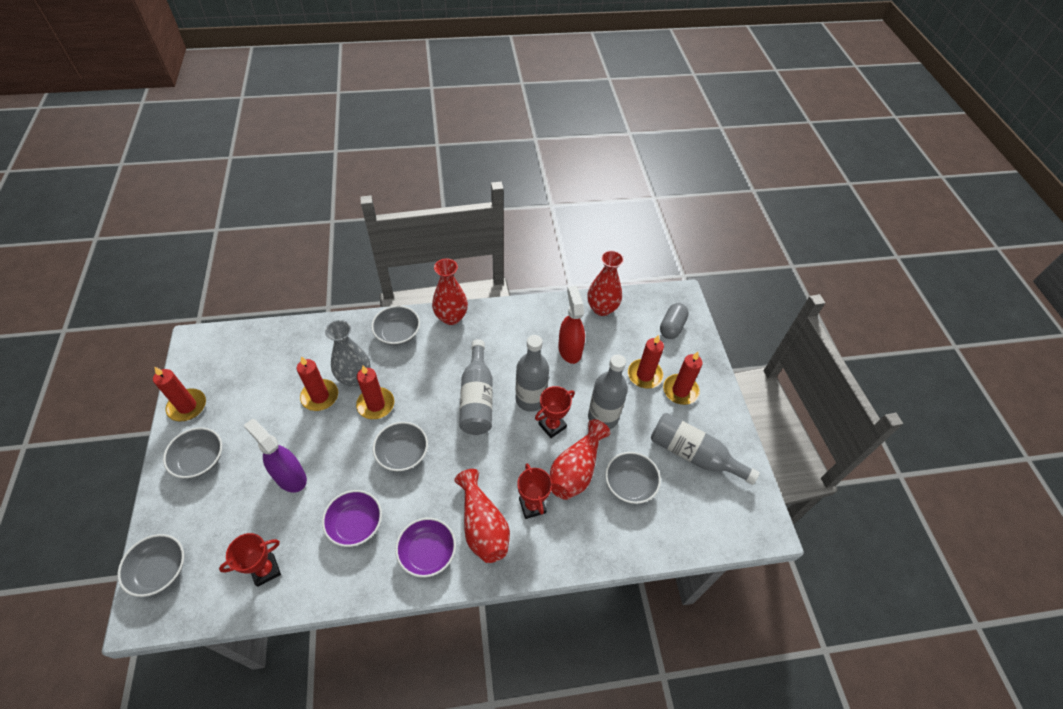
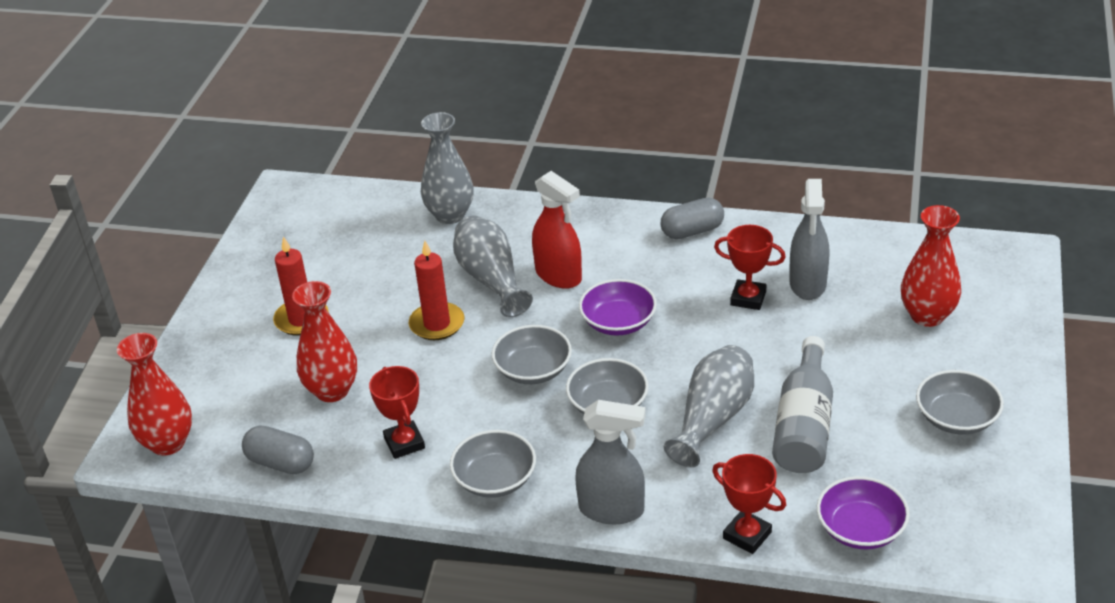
grey bottle: [459,339,493,435] [516,335,549,412] [588,354,628,429] [651,413,760,485] = 4 -> [772,336,833,473] = 1
grey bowl: [118,534,184,597] [163,427,222,478] [371,306,420,345] [373,422,428,471] [605,452,661,504] = 5 -> [450,430,536,498] [492,325,572,384] [566,358,649,414] [916,370,1004,435] = 4
grey capsule: [660,303,689,339] = 1 -> [242,425,314,474] [661,197,724,239] = 2
grey spray bottle: none = 0 -> [576,400,646,524] [789,179,829,300] = 2
grey vase: [325,320,371,386] = 1 -> [421,112,474,224] [453,215,533,317] [664,345,754,467] = 3
purple spray bottle: [243,419,307,493] = 1 -> none = 0
red candle: [153,366,206,421] [297,356,338,411] [356,366,394,419] [628,335,664,389] [663,352,703,405] = 5 -> [273,236,329,336] [409,241,464,340] = 2
red vase: [432,258,468,325] [455,469,510,563] [550,419,610,500] [588,250,624,316] = 4 -> [117,333,192,456] [292,281,357,402] [901,205,961,327] = 3

